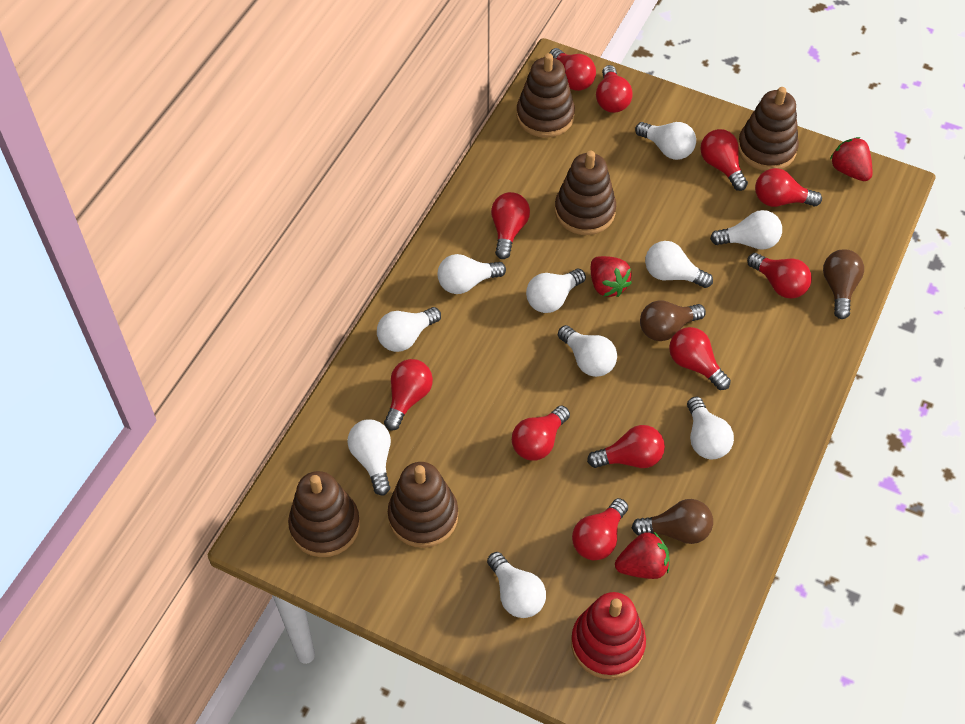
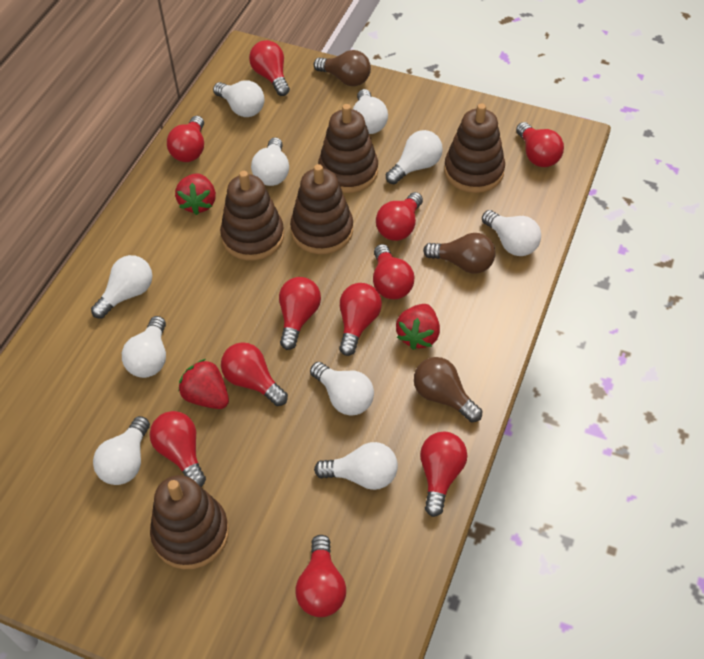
red stacking toy: [571,592,646,679] = 1 -> none = 0

